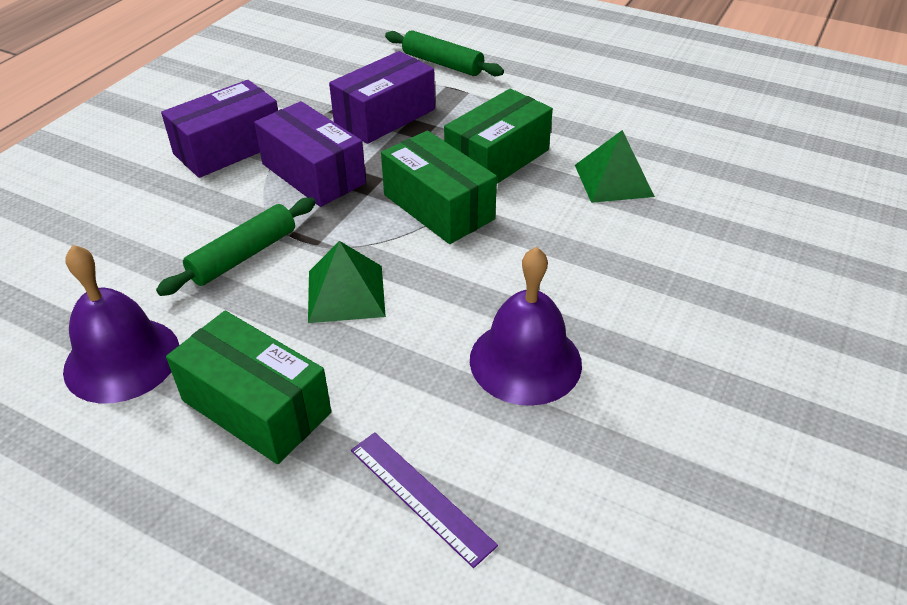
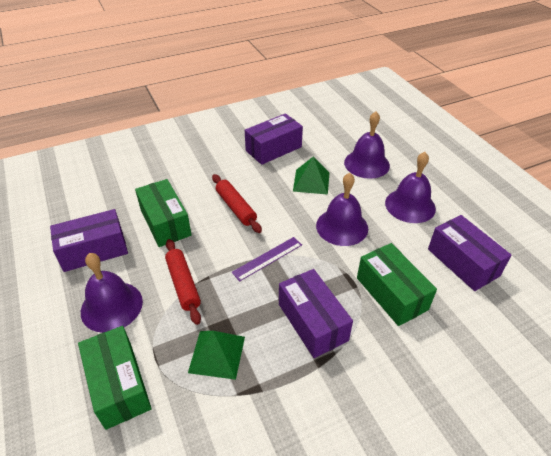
green rolling pin: [156,198,316,296] [385,30,504,76] = 2 -> none = 0
purple bell: [63,245,179,403] [470,247,582,406] = 2 -> [81,253,143,333] [316,173,368,246] [344,111,390,179] [385,152,436,223] = 4
purple box: [161,80,278,178] [254,101,366,207] [329,51,435,144] = 3 -> [50,209,128,272] [245,113,303,165] [279,269,353,358] [428,215,512,291] = 4
red rolling pin: none = 0 -> [165,239,201,325] [212,174,262,233] = 2

